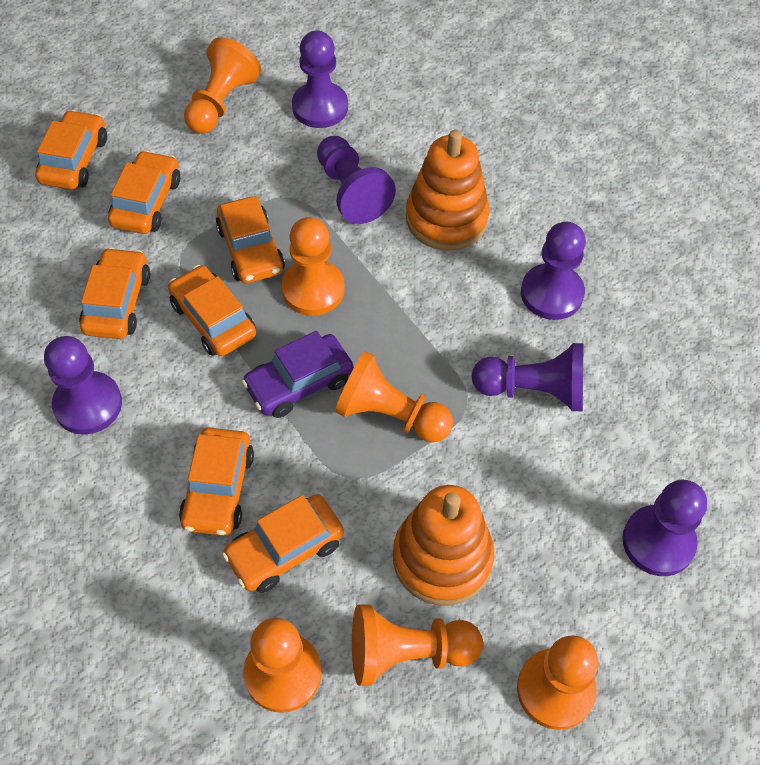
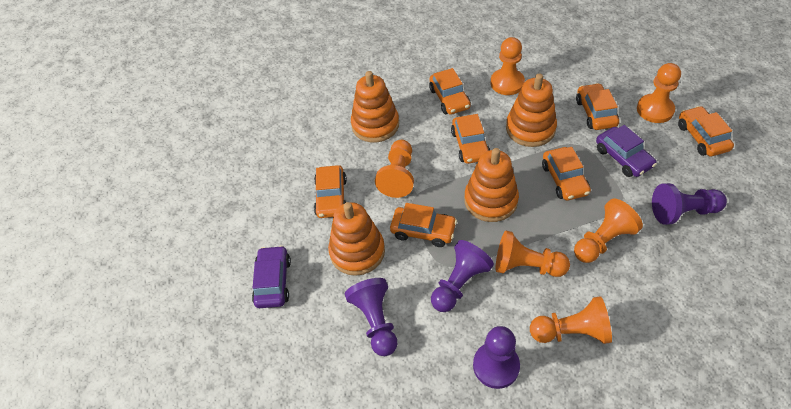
orange stacking toy: [393,485,494,605] [406,130,490,251] = 2 -> [328,202,385,276] [351,71,399,143] [464,148,519,222] [506,74,557,147] = 4
purple car: [242,331,354,418] = 1 -> [252,245,291,308] [596,125,657,177] = 2
purple pawn: [44,336,122,435] [292,30,348,128] [317,136,396,224] [472,343,584,411] [521,222,586,320] [622,480,707,576] = 6 -> [345,278,397,356] [431,240,494,312] [473,326,520,389] [652,183,727,225] = 4

